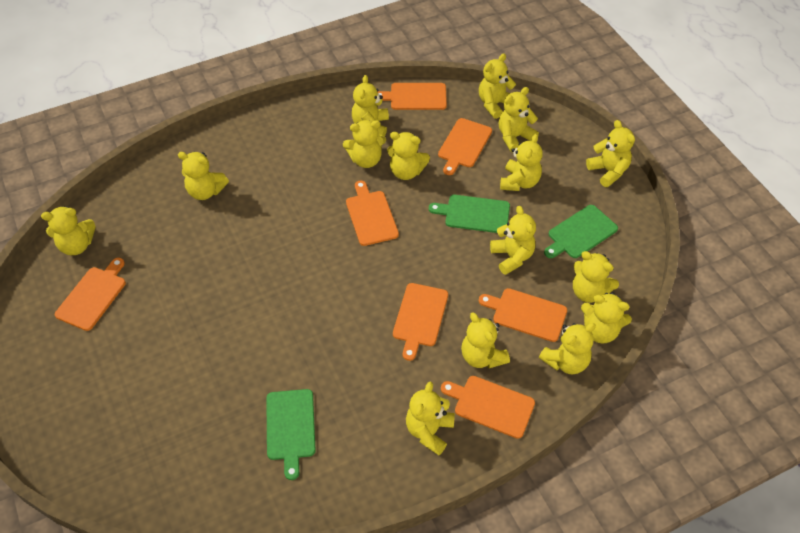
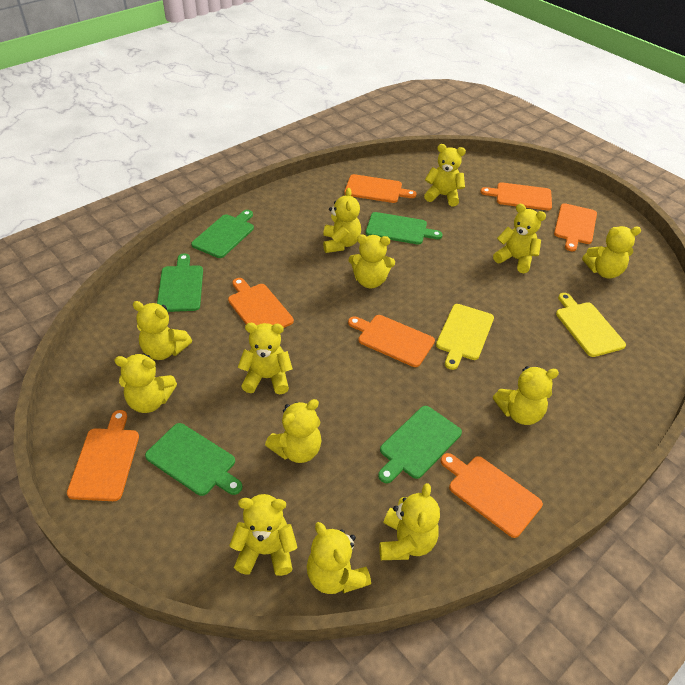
green cutting board: [266,389,316,480] [429,195,510,233] [544,205,618,258] = 3 -> [145,423,242,496] [157,253,203,312] [191,210,254,258] [366,212,443,245] [378,406,462,483] = 5
yellow cutting board: none = 0 -> [436,304,494,370] [556,293,626,357] = 2
yellow teddy bear: [41,206,96,255] [178,152,229,200] [343,120,386,168] [352,75,389,136] [387,132,430,180] [406,382,455,455] [461,312,510,368] [479,54,516,119] [490,206,536,275] [499,87,539,152] [500,134,543,191] [539,323,596,374] [573,251,619,303] [581,292,632,344] [586,120,635,187] = 15 -> [114,353,177,413] [133,301,192,360] [229,494,297,576] [238,323,293,394] [265,399,322,463] [307,522,371,594] [323,188,361,253] [348,235,395,288] [379,483,440,560] [424,144,466,206] [493,204,546,273] [493,366,559,425] [582,226,641,279] = 13

